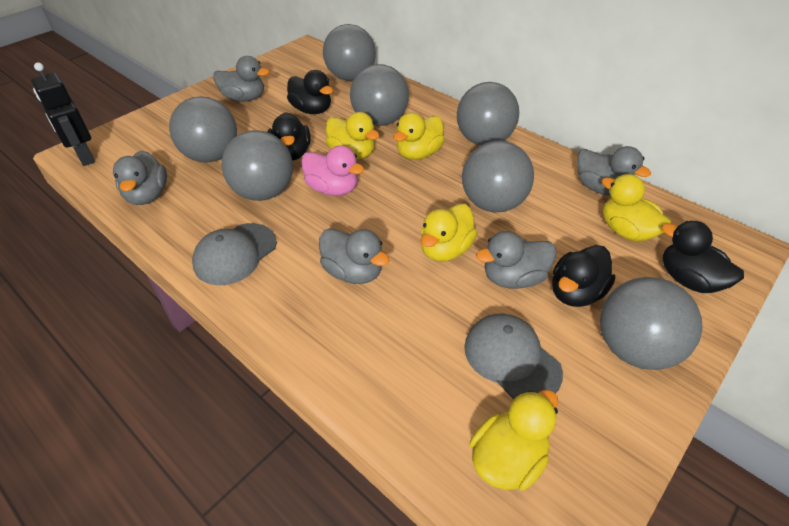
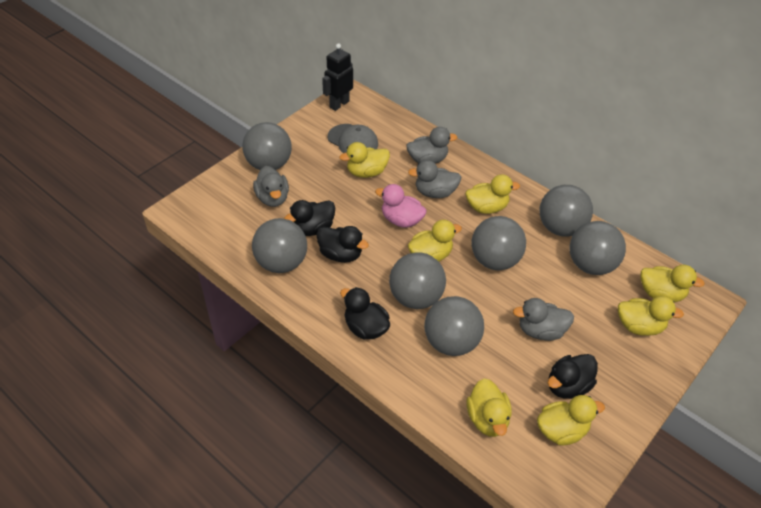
grey cap: [192,223,277,285] [464,314,563,400] = 2 -> [328,124,378,153] = 1
grey duck: [113,150,167,205] [213,56,269,102] [319,228,389,284] [476,231,557,289] [577,146,651,196] = 5 -> [253,166,289,207] [406,127,457,164] [408,160,461,198] [513,298,574,341] = 4
yellow duck: [326,112,380,159] [393,113,445,160] [421,204,477,261] [470,390,558,491] [601,174,671,241] = 5 -> [339,142,390,178] [408,220,462,262] [466,174,520,214] [466,378,512,437] [537,395,605,445] [618,296,684,336] [641,265,705,302] = 7

